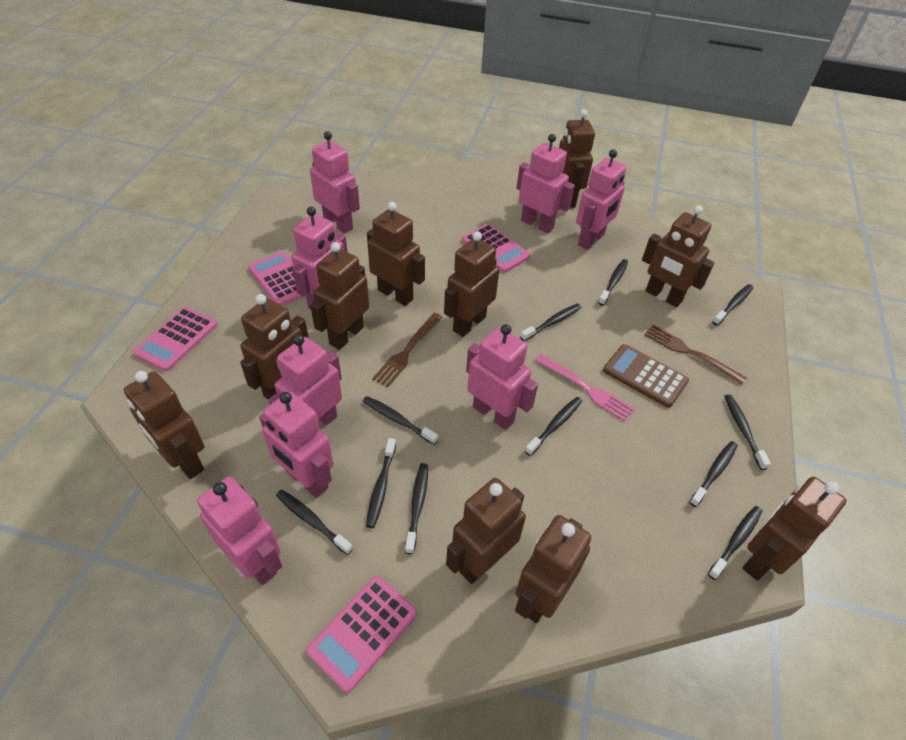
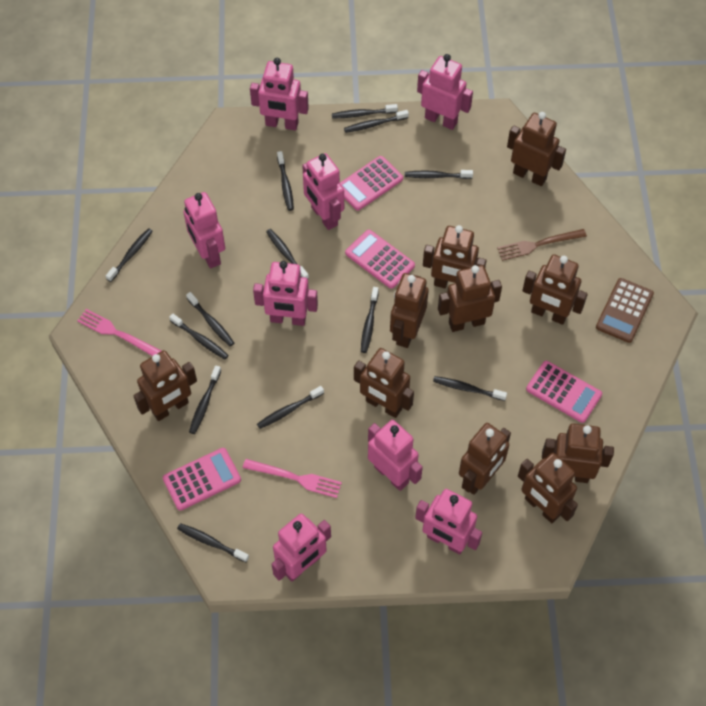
black toothbrush: [276,490,353,555] [363,396,438,445] [366,438,396,528] [405,463,428,554] [520,304,581,341] [525,397,582,456] [598,259,628,306] [689,441,738,507] [708,506,762,580] [712,284,753,325] [724,394,771,470] = 11 -> [106,228,153,282] [169,313,229,359] [177,523,249,562] [186,292,234,346] [189,365,221,434] [257,386,324,429] [266,229,309,279] [277,151,294,211] [332,104,398,118] [344,110,409,133] [361,287,379,353] [405,170,473,179] [433,376,507,401] = 13
brown fork: [372,313,442,387] [644,325,746,384] = 2 -> [497,229,587,261] = 1
pink fork: [535,354,634,421] = 1 -> [77,309,161,356] [243,459,342,498] = 2

